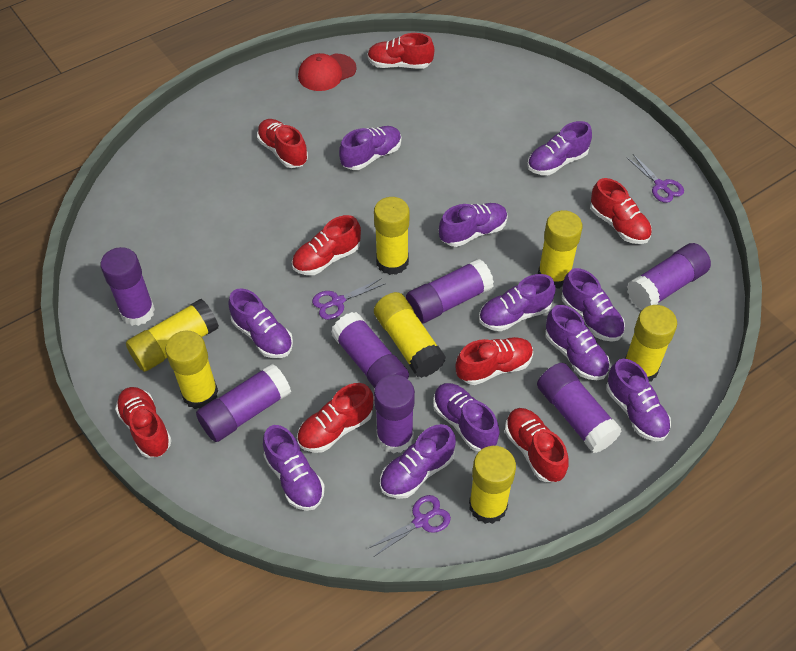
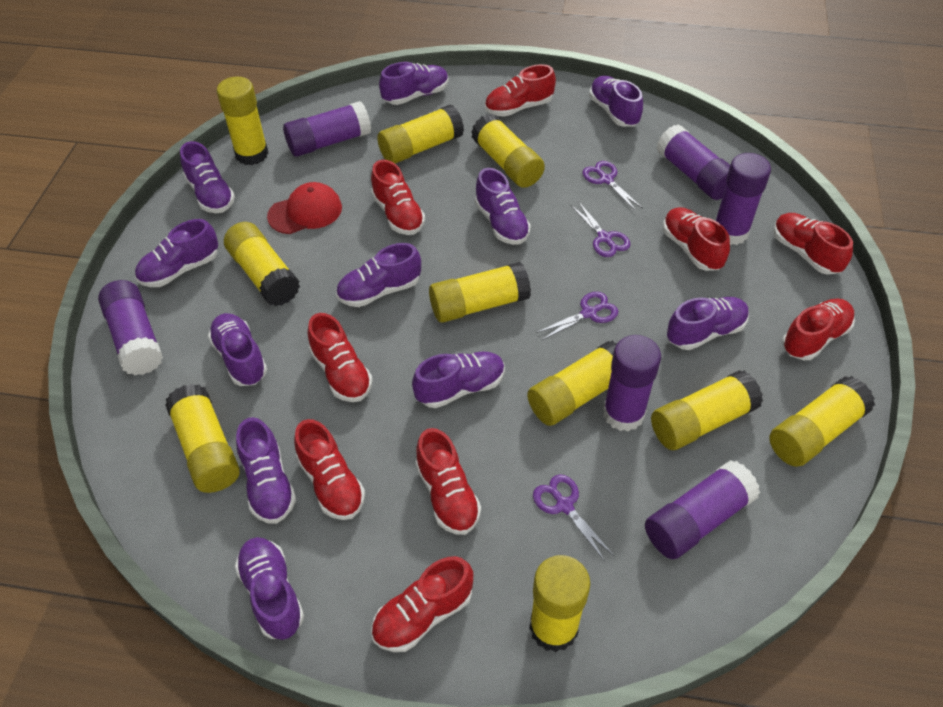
purple glue stick: [100,247,155,326] [196,363,291,442] [331,312,409,388] [374,375,415,454] [406,259,494,324] [537,363,622,453] [627,243,711,310] = 7 -> [98,280,163,375] [283,101,371,157] [603,335,661,431] [645,460,760,559] [657,124,730,200] [715,153,771,245] = 6
purple scissors: [312,278,386,320] [369,495,451,556] [627,154,684,203] = 3 -> [533,474,614,561] [536,292,619,340] [571,201,630,257] [582,161,643,211] = 4
red shoe: [115,387,172,458] [257,119,308,168] [292,215,361,275] [297,383,373,453] [367,33,434,69] [455,337,533,385] [505,408,569,482] [590,178,652,244] = 8 -> [294,419,365,520] [307,313,373,402] [371,160,425,235] [371,556,473,652] [415,428,481,535] [485,64,556,117] [663,207,730,271] [773,213,853,275] [782,298,855,360] = 9
yellow glue stick: [126,299,219,372] [165,331,218,409] [374,197,409,275] [374,292,446,378] [469,446,516,524] [538,210,583,289] [625,305,677,382] = 7 -> [165,384,240,493] [217,77,269,165] [224,222,300,306] [377,105,464,164] [429,262,531,323] [471,114,545,188] [527,341,617,426] [529,555,590,652] [651,370,763,450] [769,376,875,467] = 10

